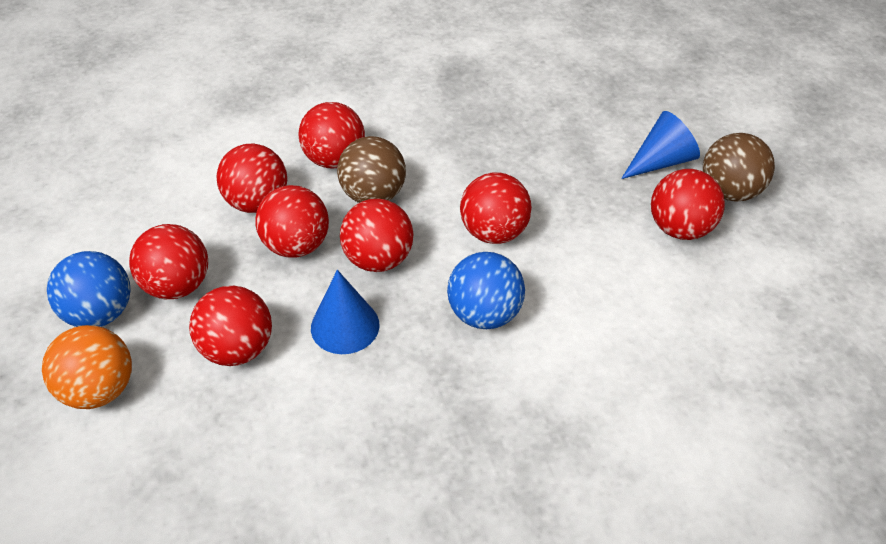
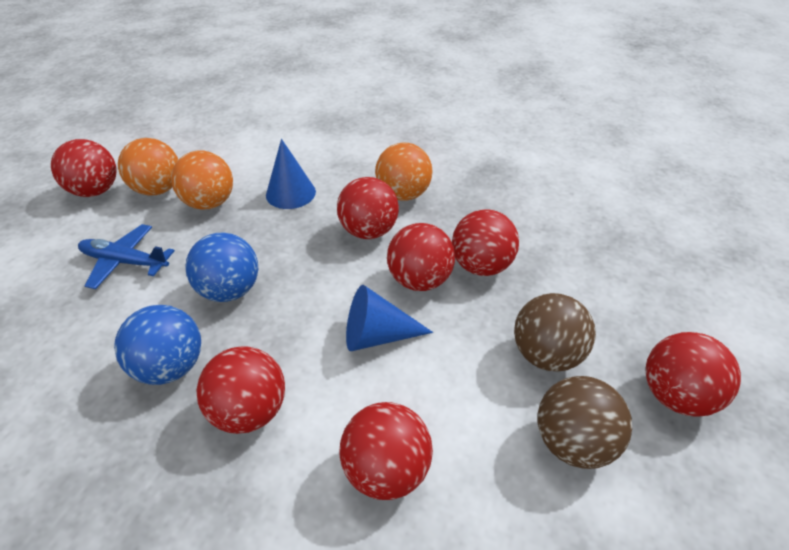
blue plane: none = 0 -> [78,224,175,289] = 1
orange ball: [42,325,132,409] = 1 -> [118,138,178,195] [171,150,233,210] [375,143,433,201] = 3
red ball: [129,224,208,299] [189,286,272,366] [216,144,287,213] [255,185,329,258] [298,102,365,168] [340,199,413,272] [460,172,532,244] [651,169,725,240] = 8 -> [51,139,117,197] [196,346,285,434] [337,177,399,239] [339,402,433,500] [387,223,455,291] [452,209,519,276] [646,332,741,417] = 7

